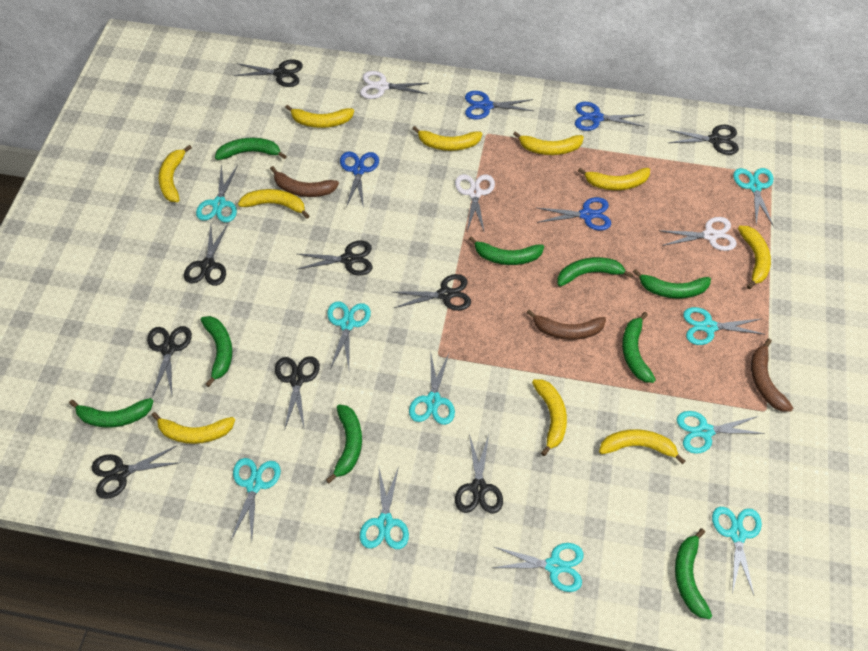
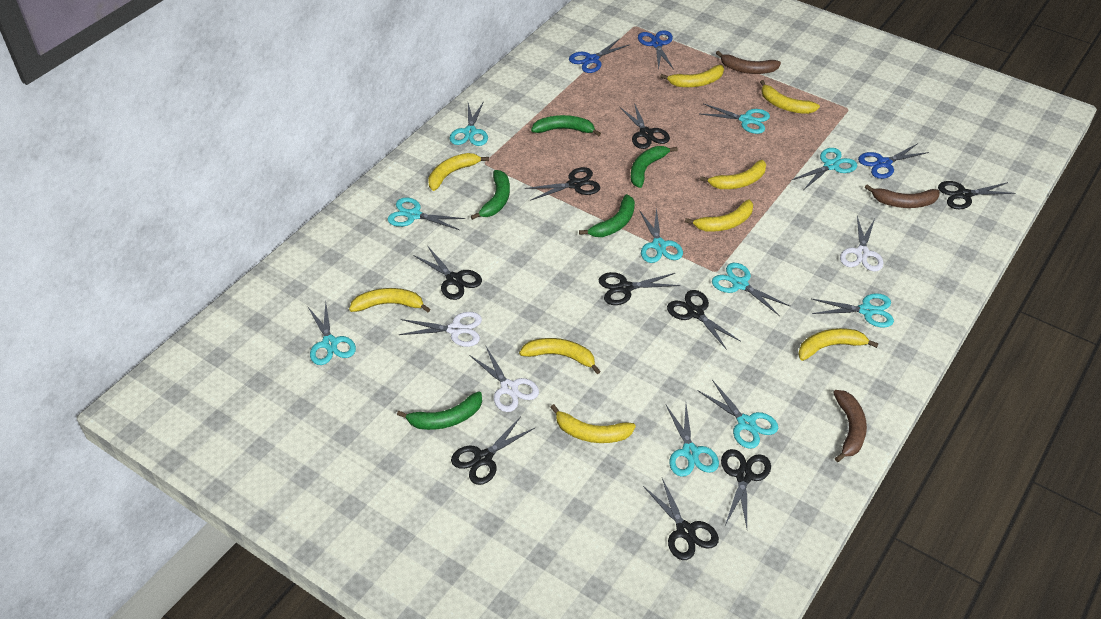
blue scissors: [340,152,379,208] [465,91,533,119] [537,197,611,230] [575,102,644,131] = 4 -> [569,38,630,73] [638,30,674,69] [858,143,929,179] = 3
green banana: [69,398,153,428] [201,316,232,387] [215,138,287,160] [326,404,362,483] [469,236,544,265] [557,257,633,287] [622,312,656,383] [633,269,711,299] [675,528,712,619] = 9 -> [397,391,482,430] [471,170,510,220] [531,115,601,136] [579,194,635,237] [631,146,678,188] = 5
yellow banana: [151,412,235,444] [159,145,192,202] [238,189,309,219] [285,105,354,128] [412,126,482,151] [513,131,584,155] [532,379,567,456] [578,168,650,190] [599,429,686,464] [738,226,771,289] = 10 -> [349,288,430,312] [428,153,489,191] [519,338,600,374] [550,404,636,443] [660,65,724,87] [685,200,753,232] [700,160,766,189] [760,80,820,114] [798,328,878,361] = 9

